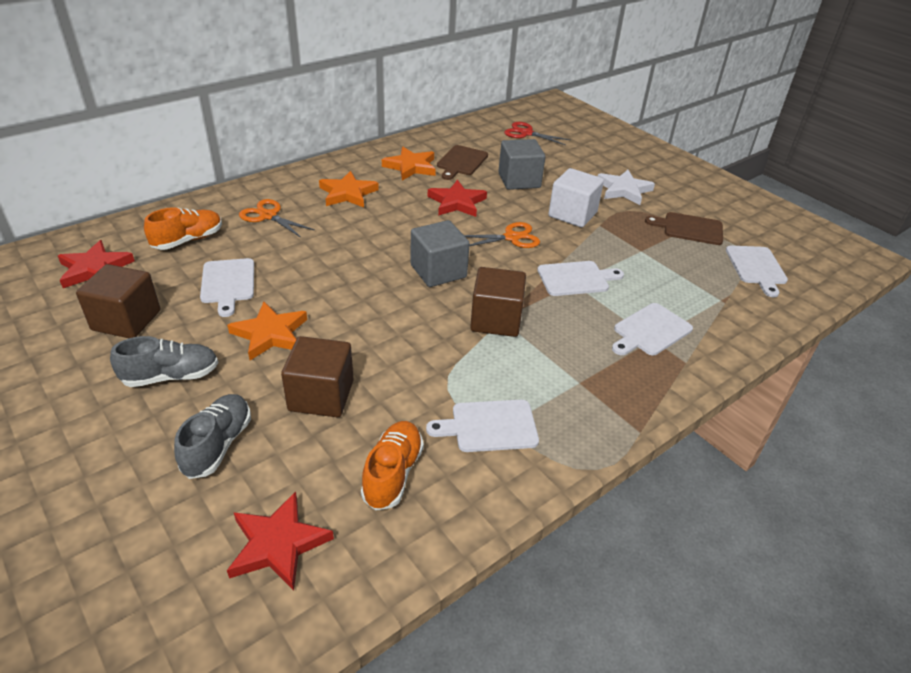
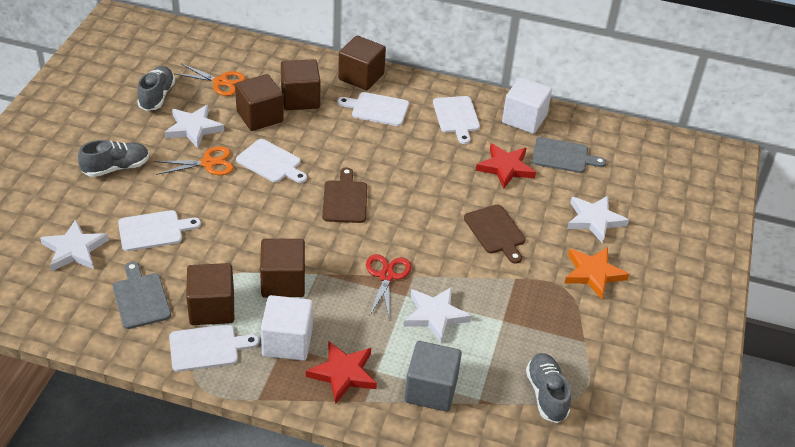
brown cube: [76,264,161,338] [281,336,353,417] [470,267,526,337] = 3 -> [186,263,234,325] [235,74,284,131] [260,239,305,298] [281,59,320,110] [338,36,386,90] = 5
grey cube: [411,220,470,287] [498,139,546,190] = 2 -> [405,341,462,412] = 1
grey cutting board: none = 0 -> [113,262,171,329] [532,137,606,173] = 2
grey shoe: [110,336,218,387] [174,394,251,479] = 2 -> [78,140,149,177] [137,66,175,111] [526,353,571,423] = 3
orange shoe: [144,207,222,250] [361,421,424,510] = 2 -> none = 0
orange star: [227,302,307,360] [319,171,379,207] [382,147,436,181] = 3 -> [565,247,629,299] = 1
red star: [58,240,135,288] [227,491,334,591] [428,180,487,217] = 3 -> [306,341,377,404] [476,143,536,189] = 2
white cube: [548,168,604,227] = 1 -> [261,295,313,361] [502,77,552,134] = 2
white star: [598,170,655,205] = 1 -> [40,219,109,272] [165,105,224,148] [403,287,472,343] [567,196,629,243] = 4

